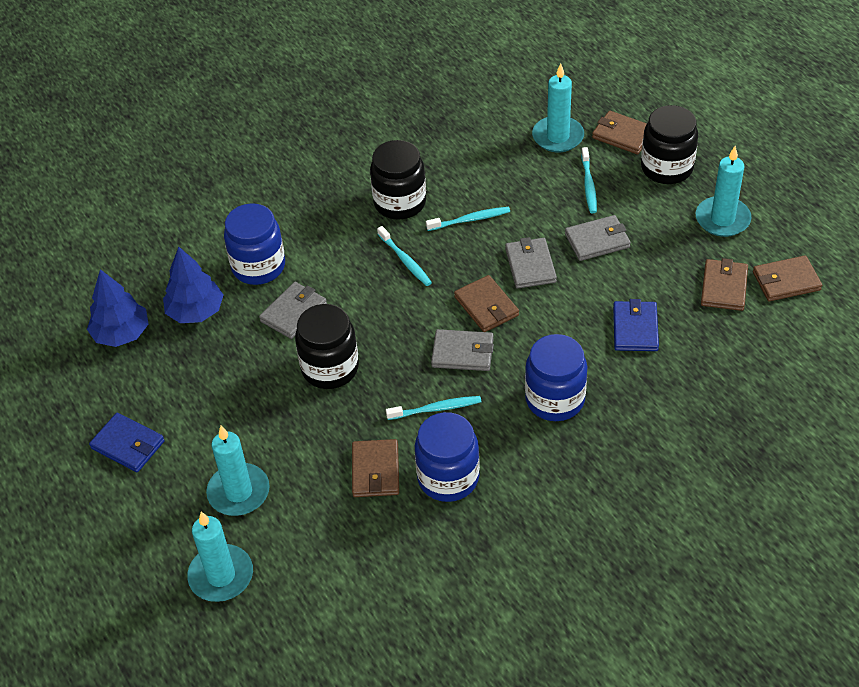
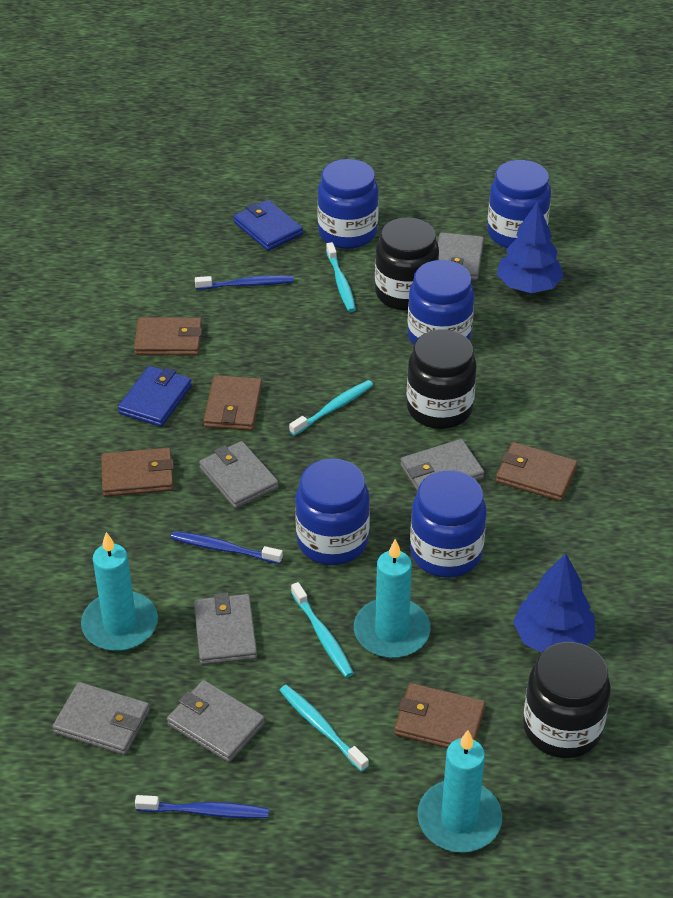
blue jar: [224,203,285,285] [415,412,480,502] [525,334,587,421] = 3 -> [295,458,370,565] [317,159,379,249] [408,260,474,345] [410,470,487,578] [487,160,551,248] = 5
blue toothbrush: none = 0 -> [135,795,269,818] [171,531,283,564] [195,275,294,290] = 3
grey wallet: [259,282,327,339] [431,329,494,371] [505,237,557,289] [565,215,631,261] = 4 -> [53,682,150,755] [167,680,265,763] [194,593,257,665] [199,441,279,509] [400,439,484,491] [438,232,484,281] = 6
turquoise candle: [187,512,253,602] [206,426,270,516] [532,63,584,152] [696,146,751,237] = 4 -> [81,532,158,651] [354,539,431,658] [417,730,502,852] = 3

